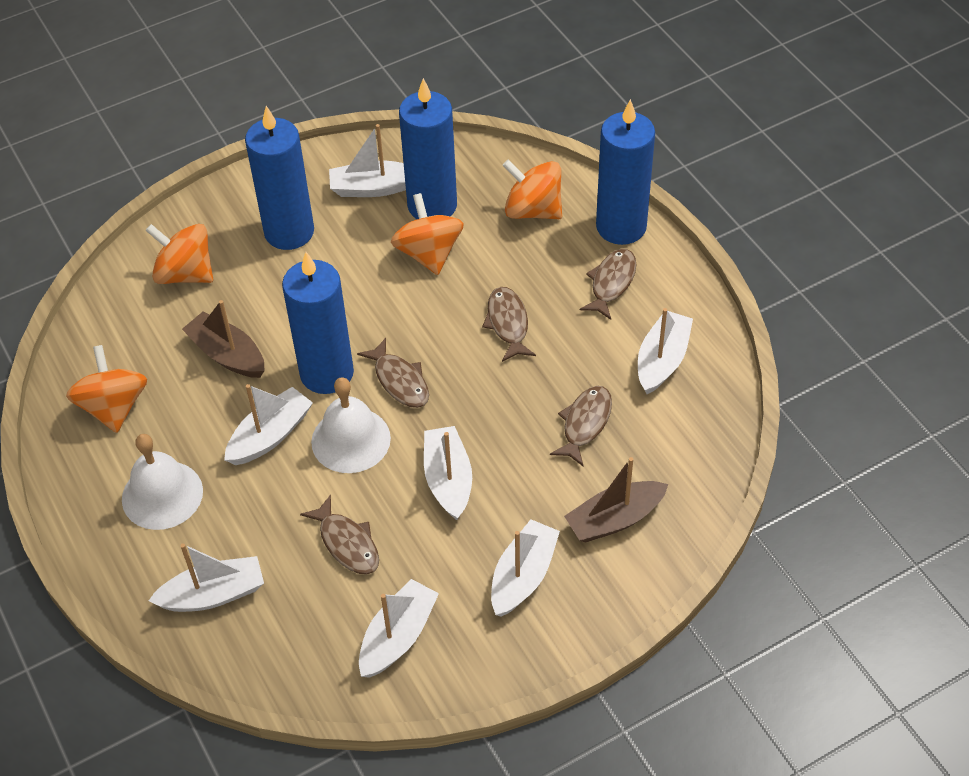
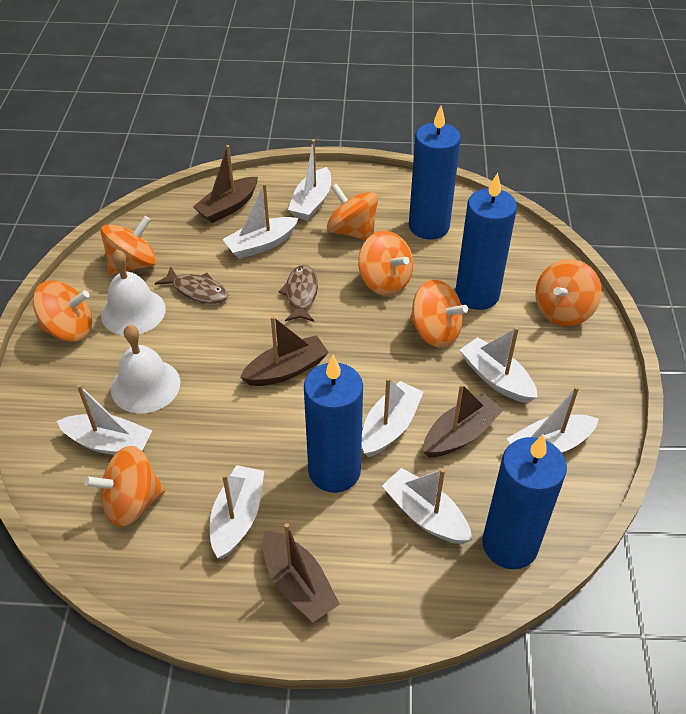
brown boat: [182,300,265,378] [564,457,668,543] = 2 -> [193,145,258,223] [240,316,329,386] [262,523,340,622] [423,384,503,457] = 4
brown fish: [300,494,379,575] [357,338,429,408] [482,287,536,362] [550,386,612,466] [580,249,636,320] = 5 -> [155,266,228,304] [279,265,318,322] = 2
orange spinning top: [66,345,147,433] [145,224,213,284] [391,193,464,275] [502,160,562,219] = 4 -> [33,280,92,342] [84,446,165,527] [100,216,157,275] [327,183,378,240] [358,231,413,296] [410,280,468,348] [535,259,602,326] = 7
white boat: [148,543,264,612] [224,384,313,465] [329,124,406,197] [359,579,439,678] [424,426,472,520] [491,519,560,617] [638,308,693,394] = 7 -> [57,384,153,455] [210,465,264,559] [223,183,299,259] [288,139,331,221] [362,378,424,457] [382,468,472,544] [460,327,538,403] [507,386,599,453] = 8

